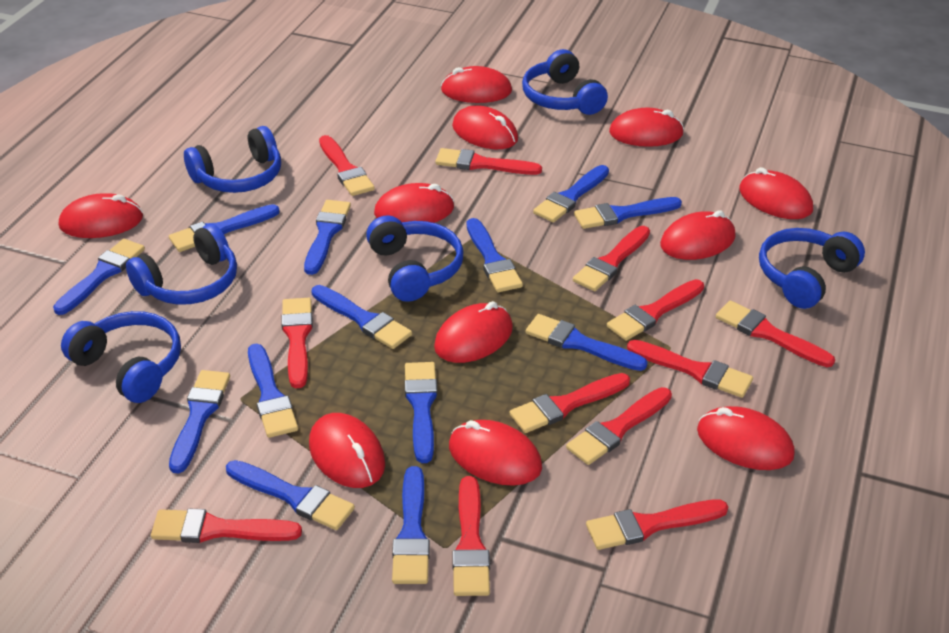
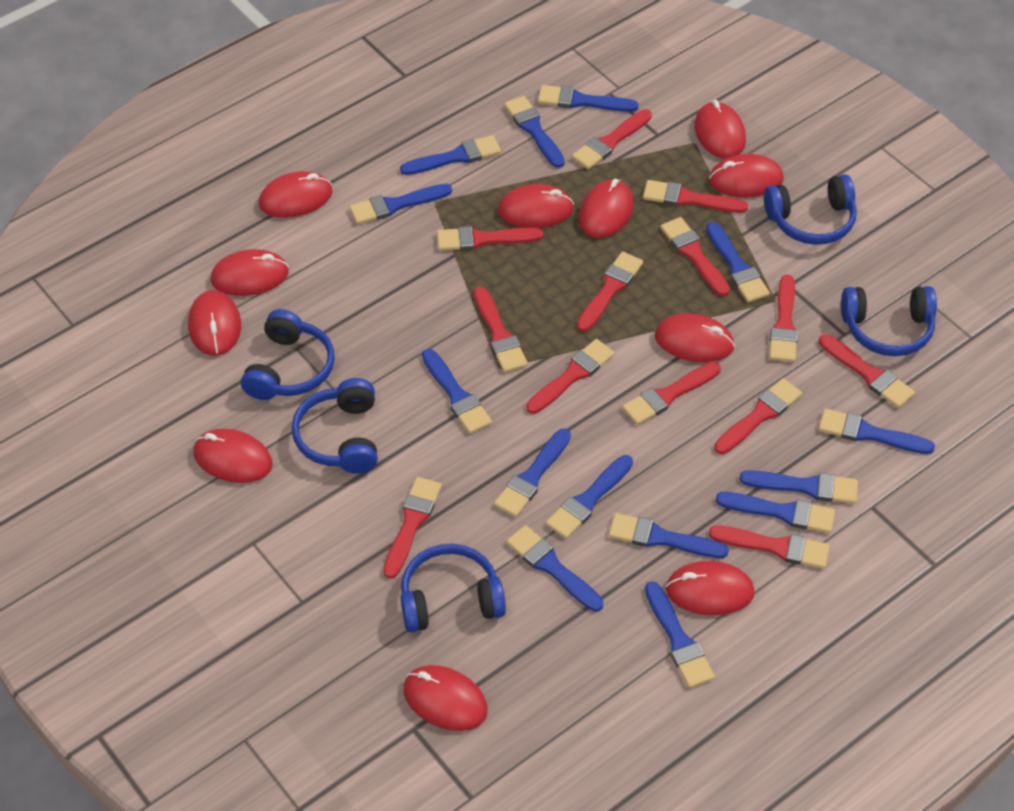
blue brush: [53,239,145,315] [169,204,280,252] [169,370,230,473] [226,460,355,530] [248,344,298,438] [304,200,351,275] [311,285,412,349] [392,466,430,584] [405,362,438,463] [467,218,523,292] [526,314,648,371] [533,165,609,222] [574,197,682,229] = 13 -> [349,184,452,224] [400,135,501,175] [422,349,492,434] [494,428,571,517] [504,96,565,168] [506,525,603,612] [538,85,639,112] [546,455,633,539] [609,513,729,558] [645,581,715,688] [706,222,770,302] [716,492,835,533] [740,470,858,504] [819,409,935,454] = 14
blue headphones: [61,311,181,403] [126,224,237,305] [184,126,281,193] [366,215,464,302] [522,49,608,115] [759,228,865,309] = 6 -> [241,309,335,400] [292,378,378,474] [401,544,506,632] [764,174,857,245] [841,286,937,356] = 5
red brush: [151,509,302,543] [281,298,313,388] [319,135,375,196] [435,148,542,175] [452,476,490,596] [510,373,630,433] [566,387,672,465] [573,226,650,291] [586,499,728,550] [607,279,704,341] [627,340,753,398] [716,301,835,367] = 12 -> [383,477,442,579] [437,226,543,251] [474,287,528,372] [526,339,615,414] [572,109,652,169] [577,252,643,332] [622,362,721,425] [643,180,748,213] [660,217,730,296] [709,525,830,569] [714,378,802,454] [769,275,798,362] [819,334,915,408] = 13

